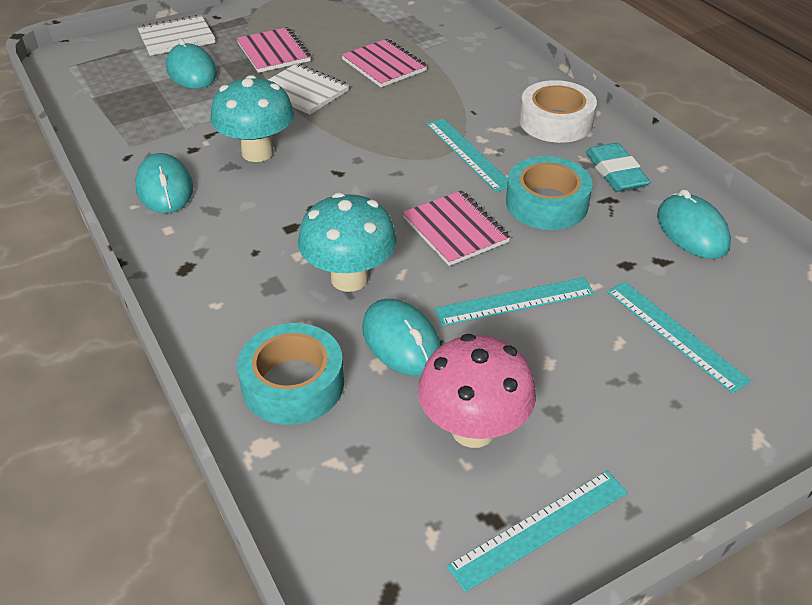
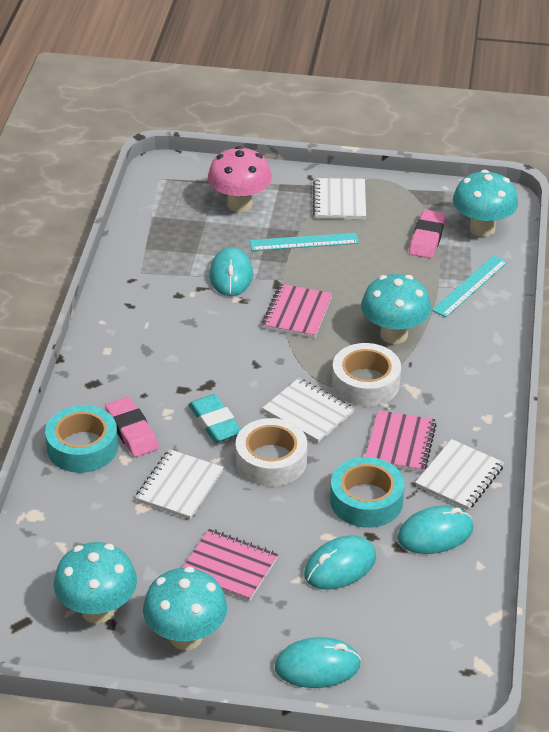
pink eraser: none = 0 -> [105,397,159,457] [409,209,446,259] = 2
turquoise mushroom: [210,75,294,162] [298,192,397,292] = 2 -> [54,542,137,623] [143,567,227,650] [361,274,431,344] [453,170,518,237] = 4
turquoise ruler: [426,118,508,192] [434,277,595,326] [447,471,628,592] [607,282,751,394] = 4 -> [250,233,359,251] [432,255,508,317] = 2
white notebook: [137,15,215,56] [268,63,349,115] = 2 -> [135,449,223,519] [262,378,354,443] [313,178,366,219] [415,439,504,510] = 4
white tape: [519,80,597,143] = 1 -> [236,418,307,486] [332,343,401,406] = 2

